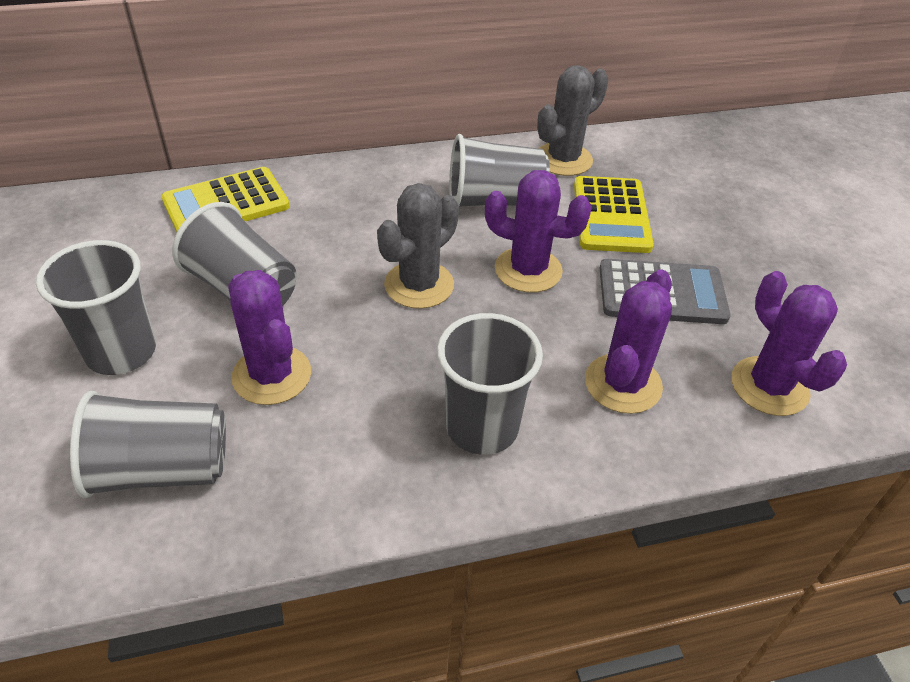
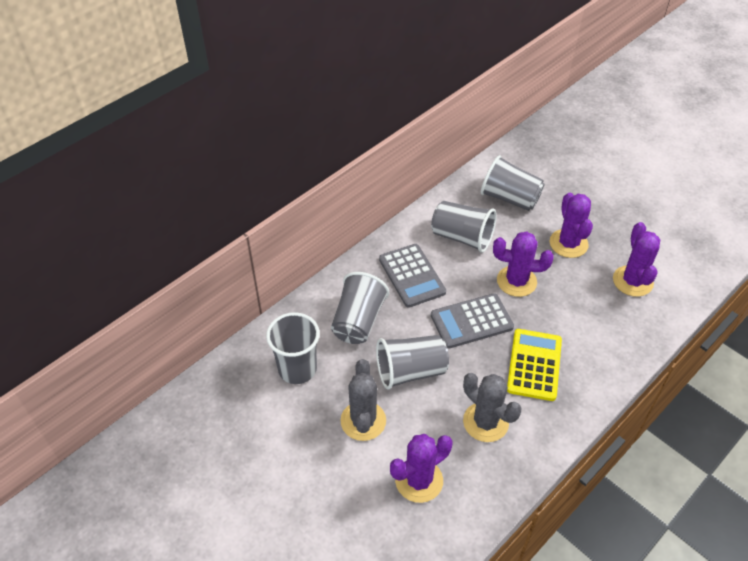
grey calculator: [600,259,731,324] = 1 -> [379,244,446,308] [431,293,514,348] = 2
yellow calculator: [161,167,290,232] [574,176,654,253] = 2 -> [507,329,562,401] = 1

